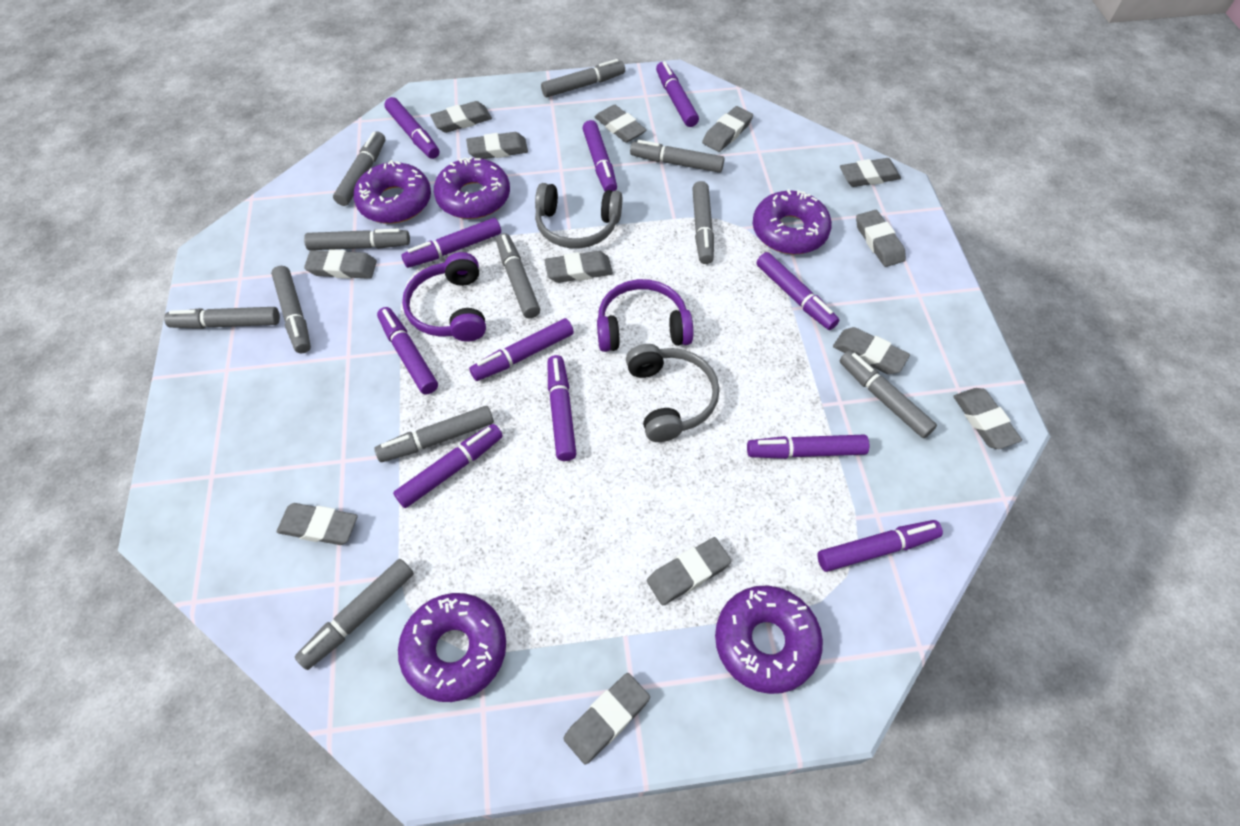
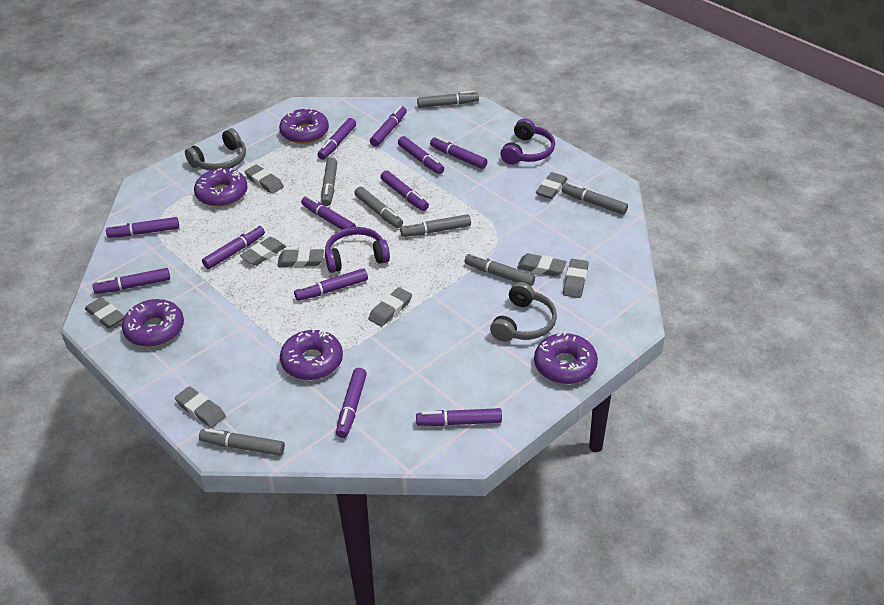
grey eraser: [277,503,358,545] [304,249,377,279] [430,101,492,133] [466,132,528,159] [544,251,613,283] [563,673,650,764] [595,105,646,143] [647,537,731,605] [702,106,753,152] [833,327,910,374] [840,158,901,187] [856,210,906,267] [953,388,1022,449] = 13 -> [85,297,125,329] [175,386,226,428] [240,237,286,266] [245,165,284,194] [277,248,324,268] [368,287,412,327] [517,253,567,276] [536,172,567,199] [563,259,589,298] = 9
grey marker: [164,307,280,329] [271,266,311,353] [295,559,414,670] [304,229,410,250] [333,132,385,206] [374,406,494,462] [496,233,540,319] [541,59,625,97] [630,140,724,173] [692,181,714,264] [840,350,937,438] = 11 -> [199,429,285,456] [321,158,337,206] [354,187,403,228] [400,214,471,237] [417,91,479,108] [465,253,535,287] [562,182,628,215] = 7
purple marker: [377,307,438,395] [384,97,439,159] [393,424,503,508] [401,218,501,268] [469,318,574,381] [548,355,576,461] [582,120,617,191] [656,61,699,127] [747,435,869,459] [756,252,839,330] [817,520,943,572] = 11 -> [93,268,170,294] [106,217,179,238] [202,225,265,269] [294,268,368,301] [301,196,356,230] [317,118,356,160] [336,368,367,438] [370,106,407,147] [380,170,429,211] [398,136,444,174] [416,408,502,426] [430,136,488,169] = 12

